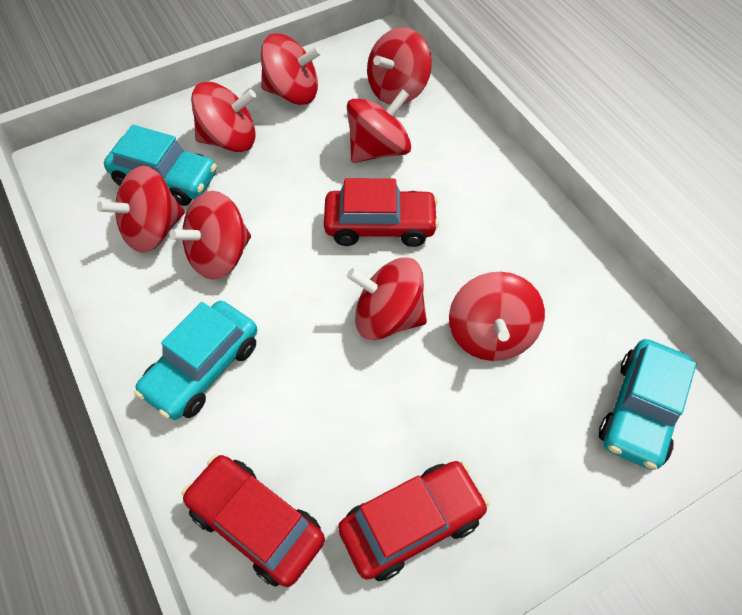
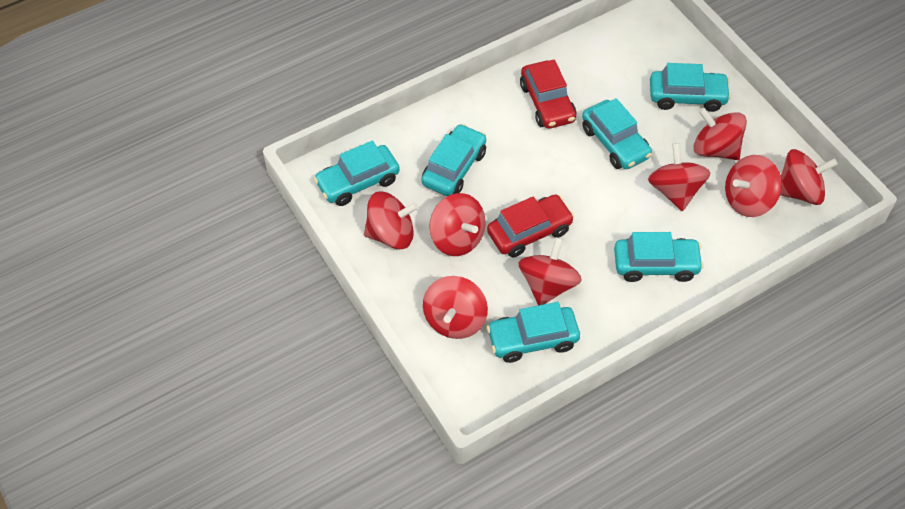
red car: [182,455,325,587] [324,178,439,247] [338,461,489,581] = 3 -> [487,195,574,258] [520,60,576,129] = 2
turquoise car: [104,125,217,206] [134,301,257,420] [599,339,697,470] = 3 -> [314,141,400,206] [421,124,486,196] [486,302,580,363] [582,98,652,169] [614,232,704,282] [650,63,731,112] = 6

